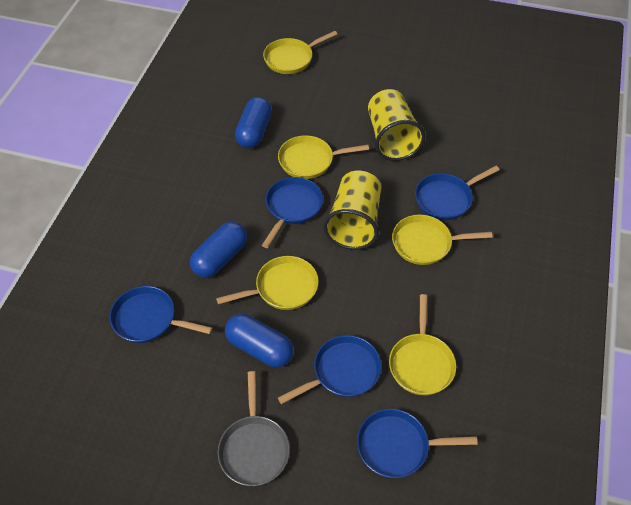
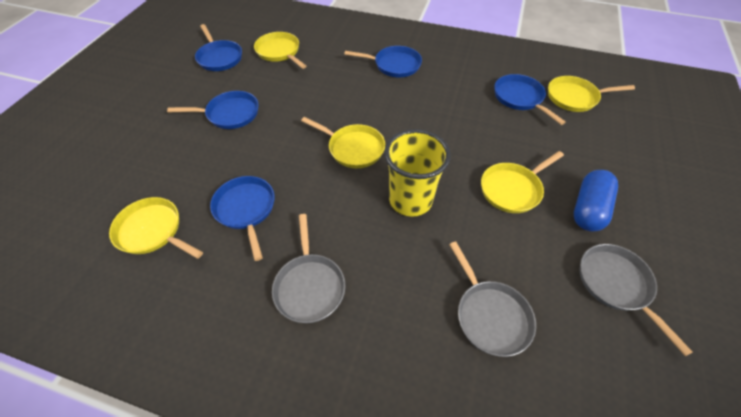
blue capsule: [190,222,247,278] [225,314,294,367] [235,97,272,148] = 3 -> [574,170,618,232] = 1
grey pan: [217,371,290,486] = 1 -> [272,214,345,323] [449,241,536,357] [580,244,693,356] = 3
yellow cup: [323,171,381,250] [368,89,425,161] = 2 -> [384,129,451,217] = 1

